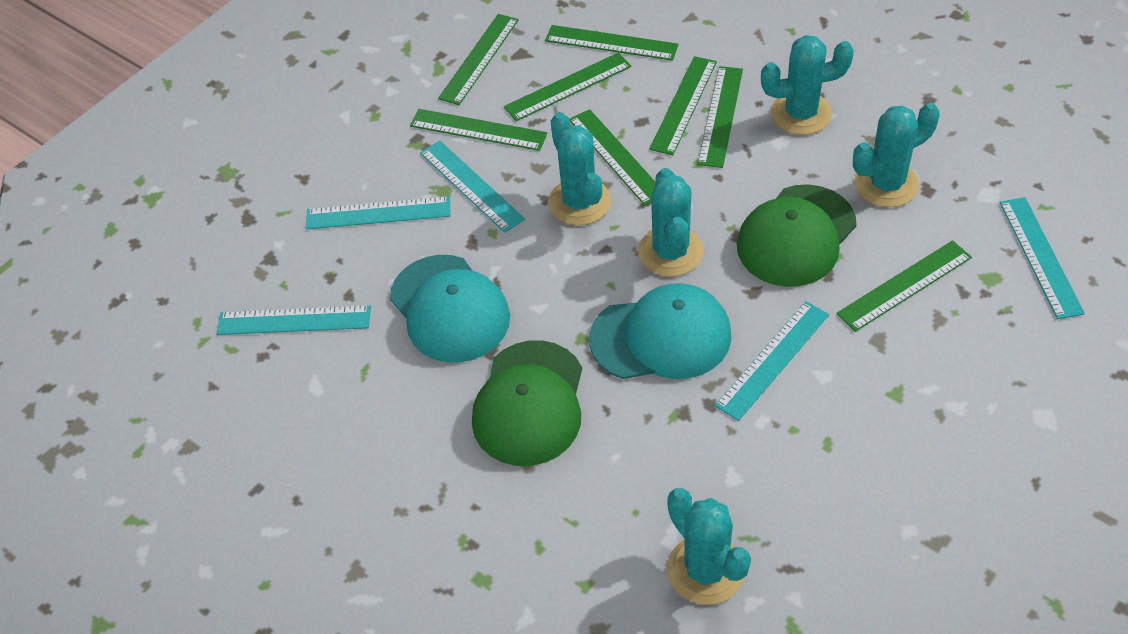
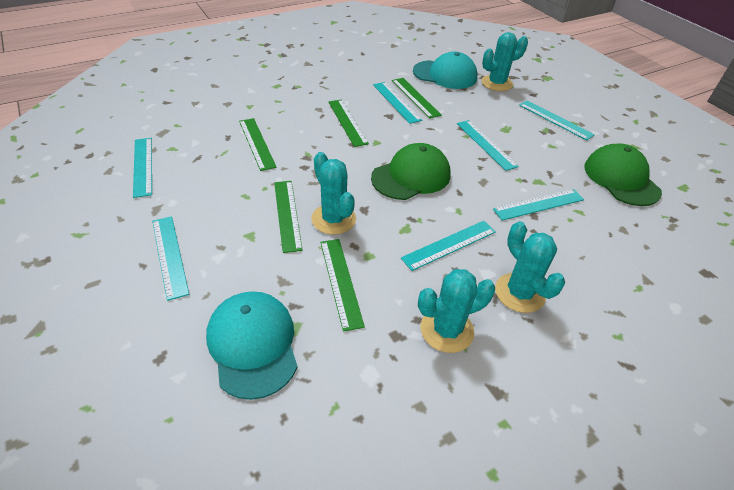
green ruler: [410,109,548,151] [438,14,519,105] [504,52,631,121] [545,25,678,61] [569,109,655,206] [649,56,717,155] [697,66,743,168] [836,240,972,332] = 8 -> [239,118,277,171] [274,181,303,253] [320,239,365,332] [328,100,369,147] [392,78,442,119] = 5
turquoise cactus: [548,112,611,226] [638,168,704,277] [667,488,751,605] [761,35,854,135] [853,103,940,207] = 5 -> [311,152,356,235] [418,269,495,353] [481,32,528,91] [495,221,565,313] = 4
turquoise ruler: [217,305,371,335] [306,196,450,229] [420,141,525,233] [715,301,829,421] [1000,197,1085,319] = 5 -> [133,138,152,198] [152,216,189,301] [373,82,422,124] [401,221,496,271] [457,120,519,171] [493,189,584,221] [519,100,595,140] = 7

